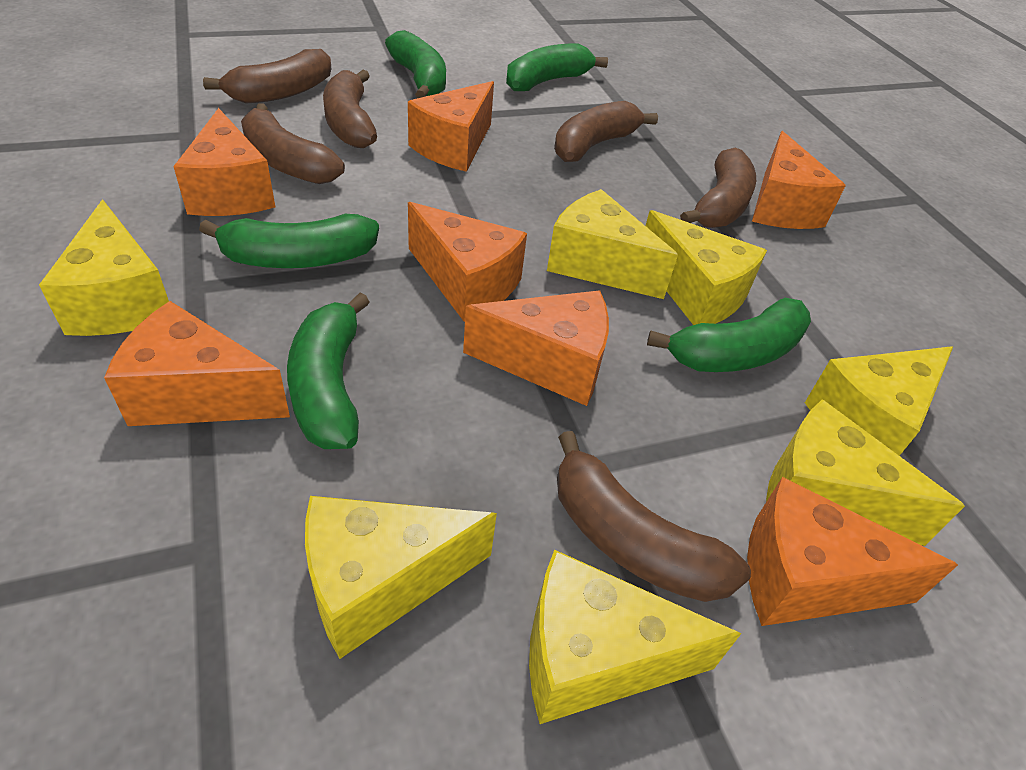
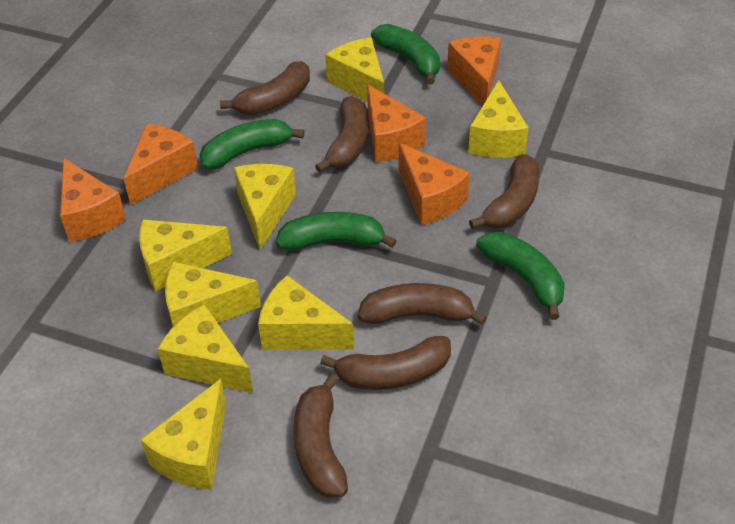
green banana: [199,214,379,268] [287,293,370,449] [385,30,446,98] [506,43,608,91] [647,298,811,372] = 5 -> [200,119,304,170] [276,212,397,251] [371,24,440,85] [476,232,565,320] = 4
orange cheese: [104,301,290,426] [173,108,275,216] [408,81,494,172] [408,202,527,322] [463,291,609,406] [747,477,958,626] [752,131,846,229] = 7 -> [60,158,126,242] [123,124,198,205] [367,85,426,163] [399,143,470,225] [447,36,501,106] = 5
yellow cheese: [39,200,169,336] [305,496,497,659] [529,550,741,724] [547,189,678,299] [645,210,767,325] [766,399,965,546] [805,346,953,456] = 7 -> [139,220,232,292] [140,379,226,490] [158,304,253,393] [165,262,261,327] [234,164,296,250] [258,276,354,350] [325,37,384,102] [468,80,529,158] = 8

